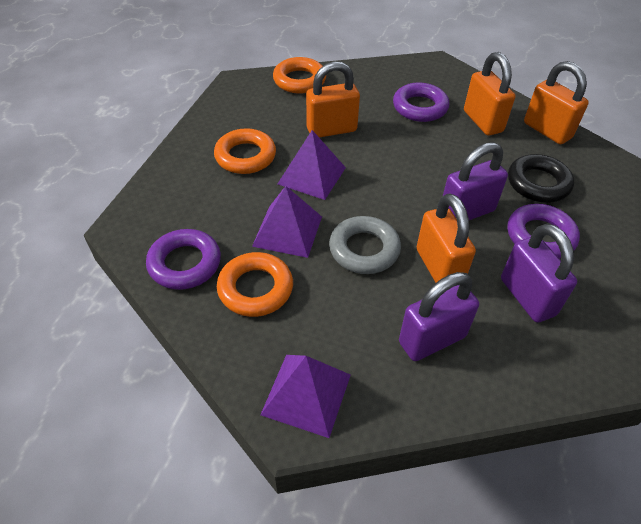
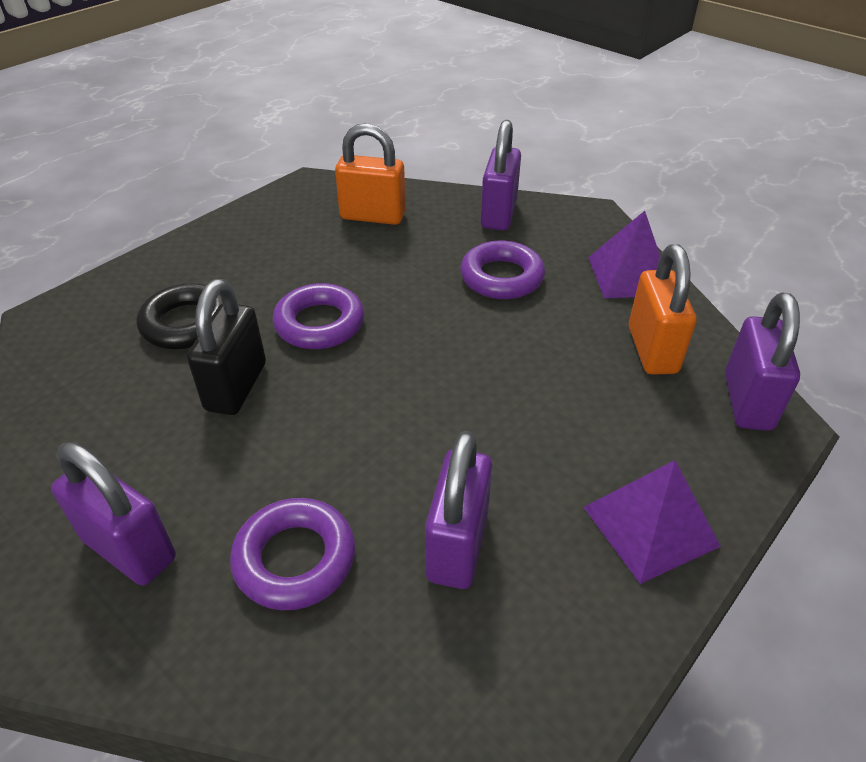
black padlock: none = 0 -> [187,279,266,415] = 1
grey ring: [329,216,401,274] = 1 -> none = 0
orange padlock: [306,61,360,138] [417,193,476,283] [464,52,515,136] [524,61,589,144] = 4 -> [335,123,406,225] [629,244,696,375] = 2
orange ring: [214,128,276,174] [217,252,293,317] [273,57,326,94] = 3 -> none = 0
purple padlock: [399,272,479,361] [443,142,508,220] [501,224,577,323] = 3 -> [51,442,176,586] [425,431,492,589] [481,120,521,231] [725,292,800,431] = 4
purple pyramid: [252,186,322,258] [260,355,351,438] [278,130,346,200] = 3 -> [583,460,721,584] [588,211,661,299] = 2

